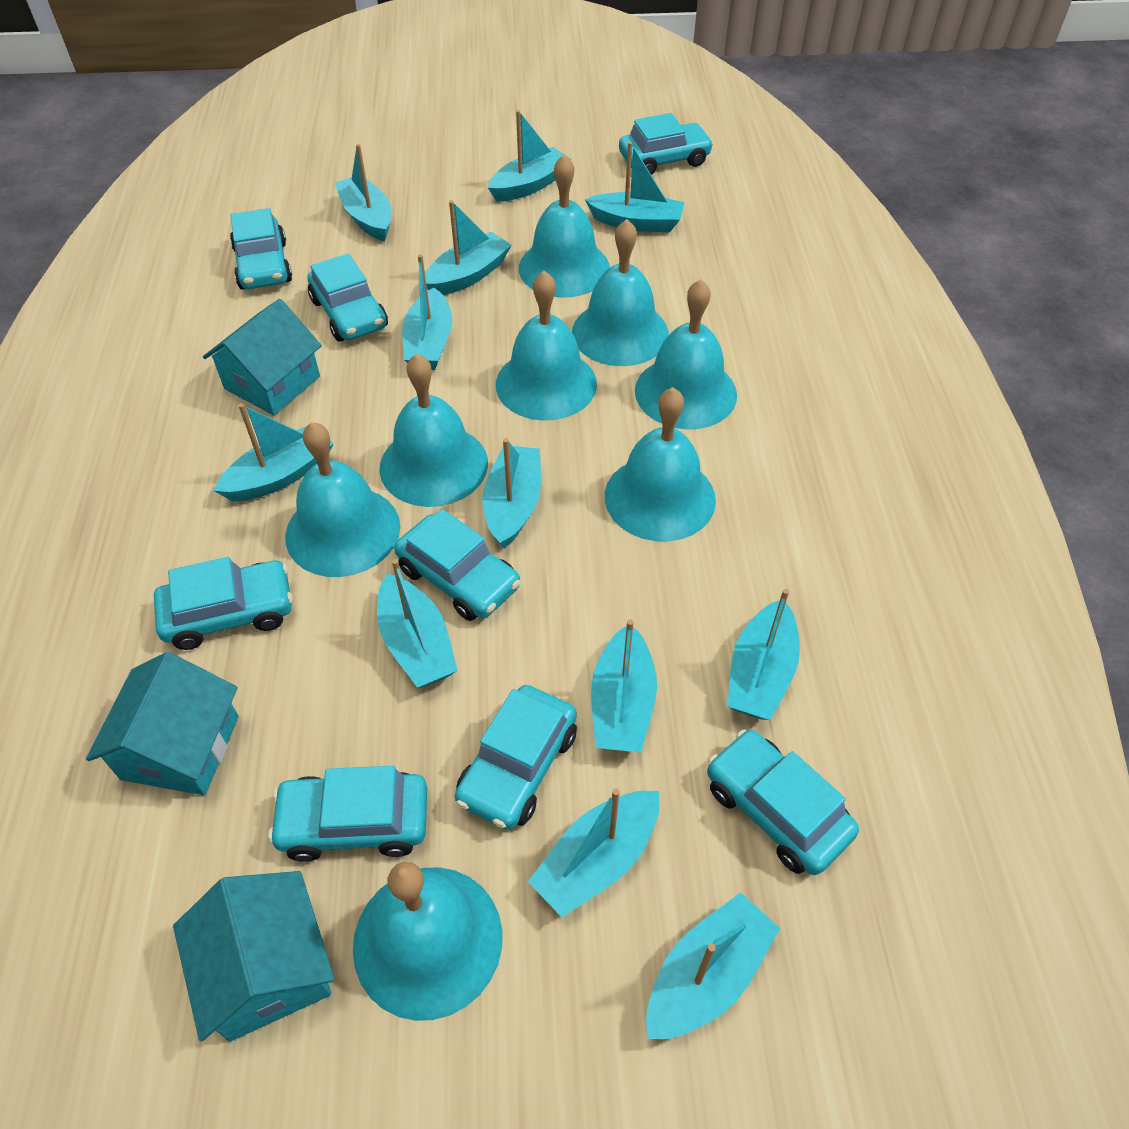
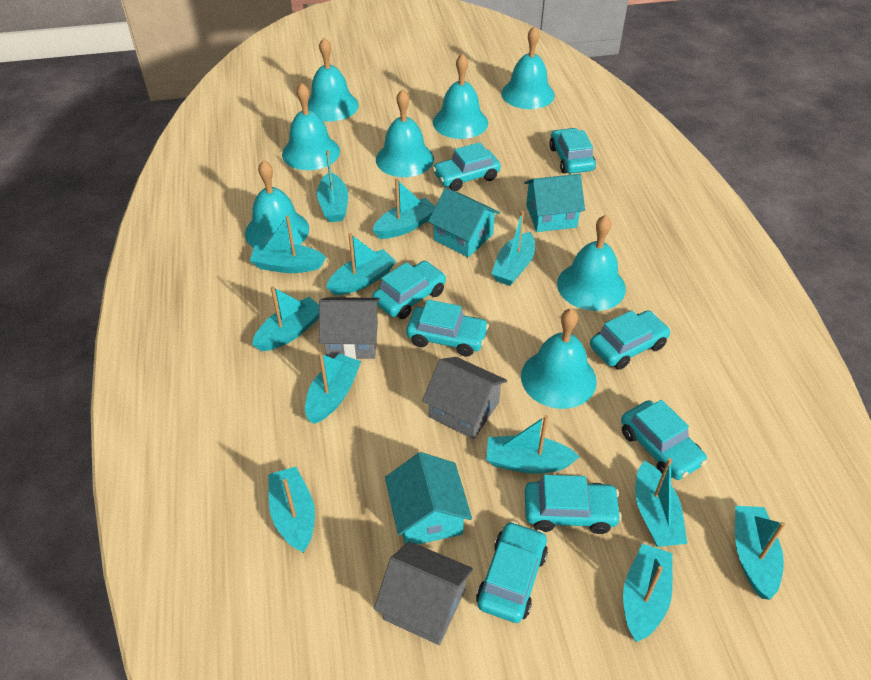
grey house: none = 0 -> [319,297,380,359] [374,541,473,645] [422,357,507,439] = 3

